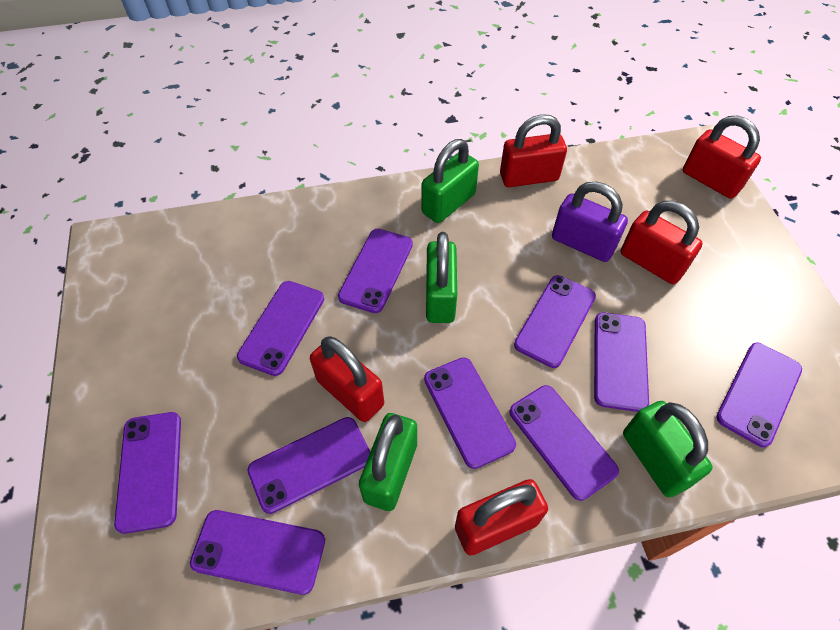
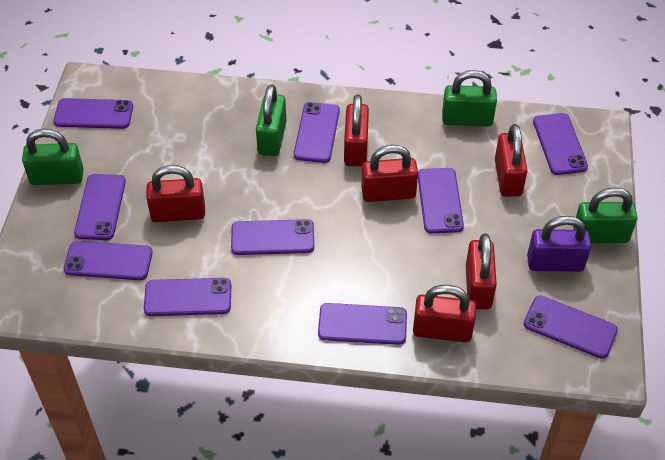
red padlock: [310,336,384,422] [455,479,548,555] [500,114,567,187] [621,201,703,284] [683,115,761,199] = 5 -> [146,165,205,222] [344,95,369,167] [361,145,418,202] [413,285,476,342] [466,234,497,309] [495,124,528,197] = 6

